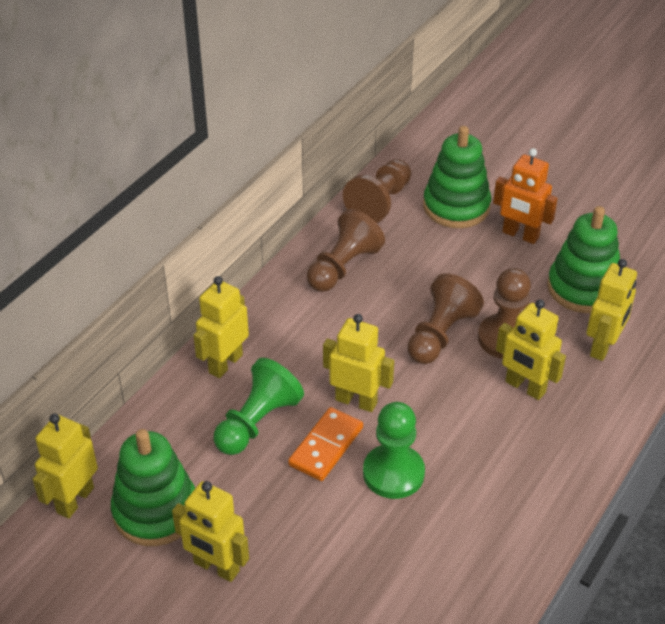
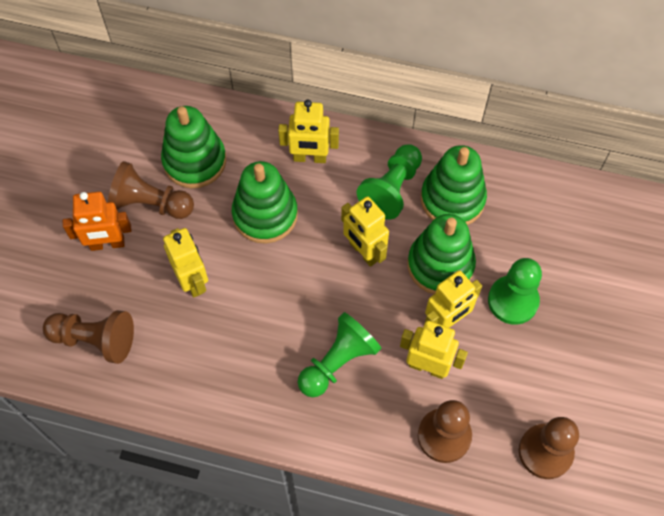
green pawn: [214,358,304,455] [363,402,425,499] = 2 -> [298,312,382,397] [357,144,422,220] [488,258,542,325] = 3
green stacking toy: [111,429,195,546] [423,126,491,228] [547,206,620,313] = 3 -> [161,106,226,188] [232,161,298,244] [408,214,476,294] [421,145,487,225] = 4
orange domino: [288,407,363,481] = 1 -> none = 0
yellow robot: [33,413,98,519] [172,481,249,582] [193,276,249,378] [323,314,394,412] [496,299,566,400] [587,259,637,361] = 6 -> [163,228,208,298] [278,100,339,163] [341,196,389,267] [400,321,468,379] [425,270,482,328] = 5

